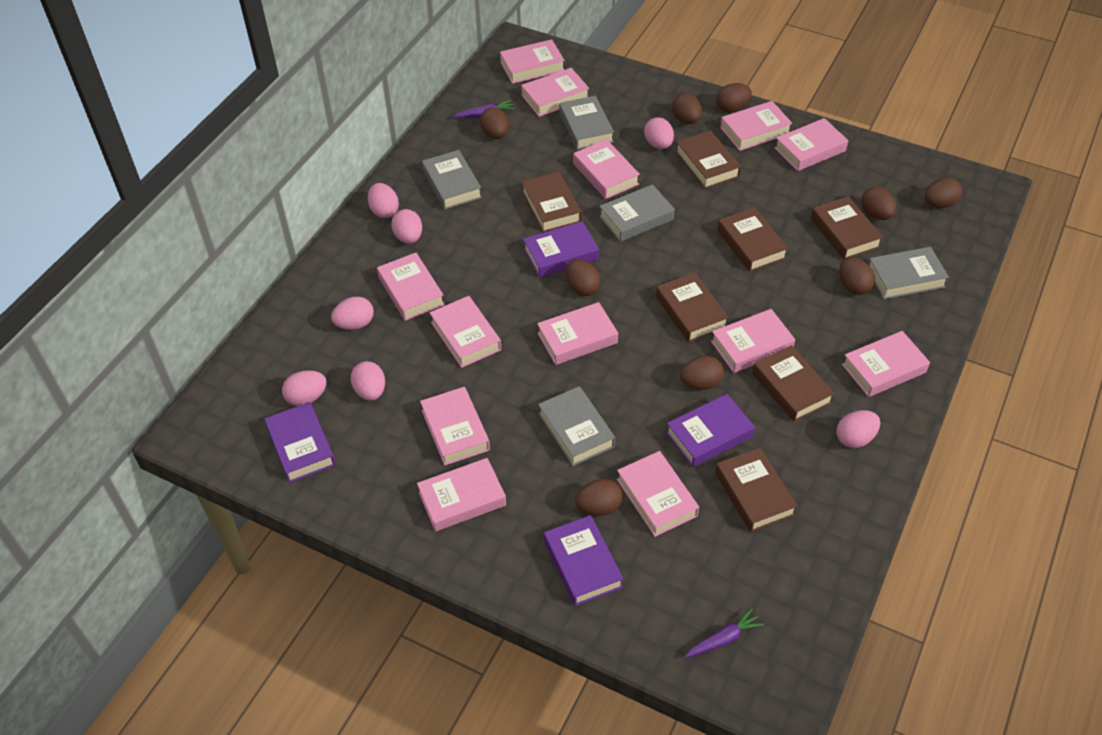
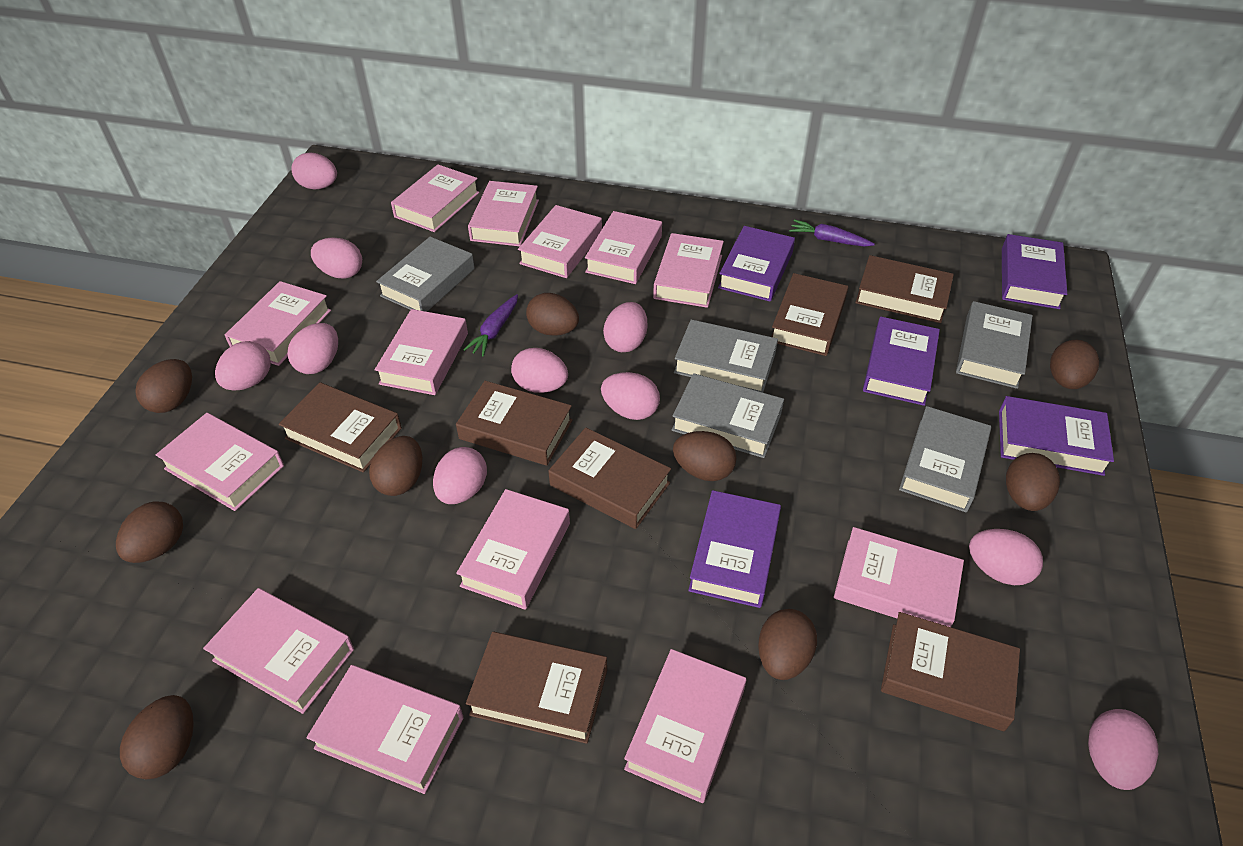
pink egg: [282,370,327,406] [331,297,374,330] [351,361,385,401] [368,183,399,218] [391,209,422,244] [644,117,674,149] [836,410,880,448] = 7 -> [215,341,271,391] [287,323,338,374] [291,152,337,190] [311,237,362,279] [433,447,487,504] [511,348,568,393] [601,372,660,420] [603,302,647,352] [969,529,1043,585] [1088,709,1158,790] = 10
purple book: [264,402,336,483] [523,221,599,278] [544,515,623,606] [666,394,755,467] = 4 -> [688,490,781,608] [718,226,795,302] [863,317,940,406] [999,396,1114,476] [1002,234,1067,309] = 5

